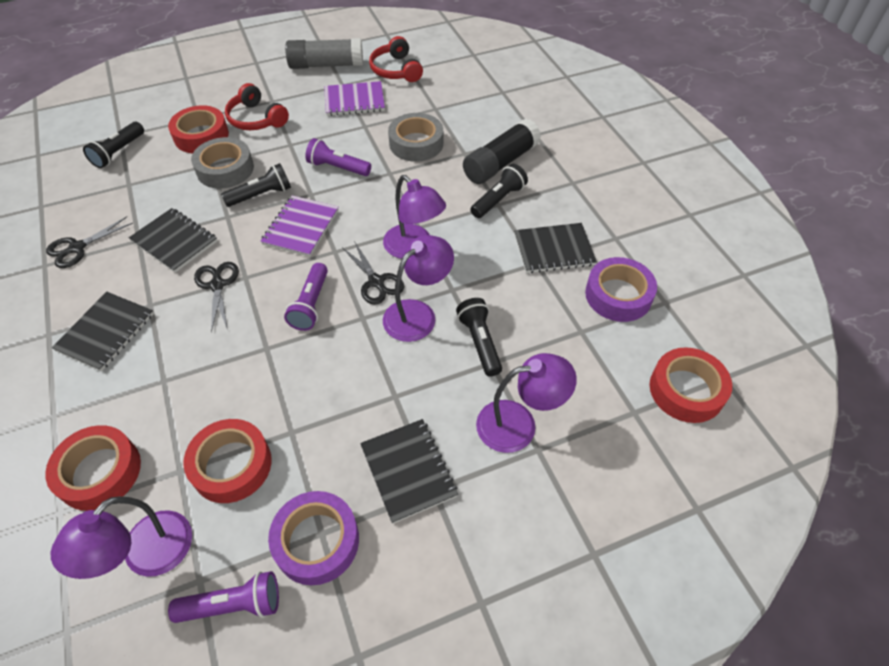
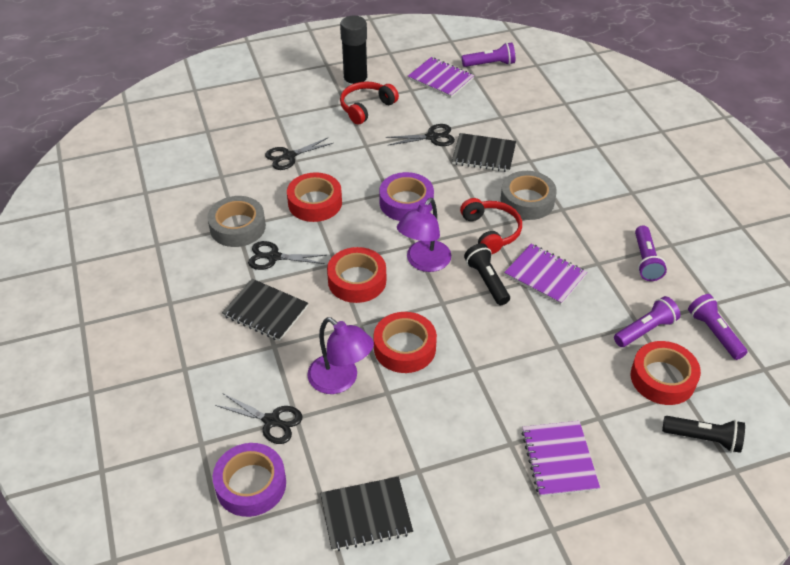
black flashlight: [83,122,144,168] [221,163,291,207] [456,298,502,376] [470,164,528,218] = 4 -> [464,243,510,305] [662,416,745,453] = 2
black notebook: [52,292,154,371] [129,208,217,273] [360,419,458,524] [514,223,597,273] = 4 -> [222,279,308,341] [320,477,413,551] [452,133,516,172] = 3
black scissors: [46,216,133,268] [194,262,239,332] [342,241,404,305] = 3 -> [215,394,302,444] [248,241,327,270] [265,137,333,170] [386,124,455,146] = 4
grey glue stick: [285,38,363,69] = 1 -> none = 0
purple flashlight: [168,571,279,623] [284,263,328,331] [305,138,371,176] = 3 -> [462,43,515,67] [614,296,680,347] [635,225,667,281] [688,294,747,360] = 4
purple lamp: [51,496,192,579] [383,175,446,259] [383,235,454,342] [476,353,577,453] = 4 -> [307,317,374,394] [397,198,451,272] = 2
purple notebook: [260,195,339,257] [324,81,385,116] = 2 -> [408,57,474,98] [504,244,587,305] [521,421,600,497] = 3

